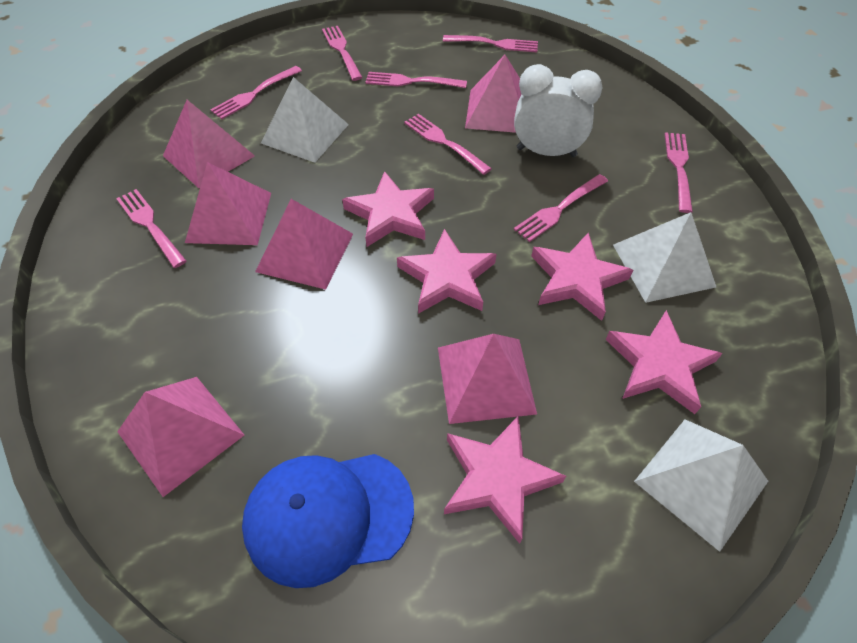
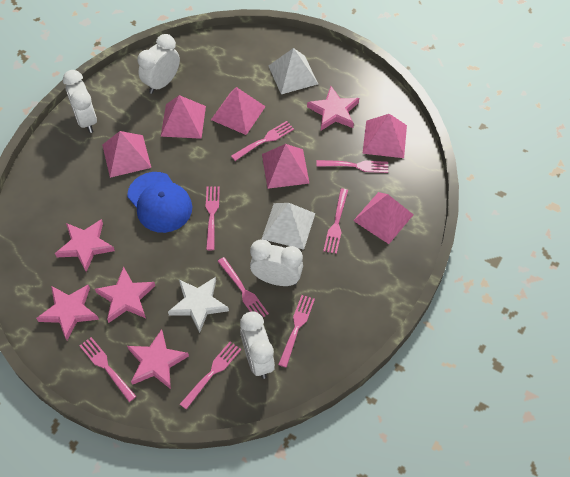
white clock: [514,64,603,157] = 1 -> [63,70,97,133] [137,34,180,94] [240,311,275,379] [250,239,303,286] = 4
white pyramid: [261,77,349,163] [613,212,716,303] [634,419,768,552] = 3 -> [262,203,315,250] [268,48,318,94] = 2
white star: none = 0 -> [168,277,229,333] = 1

